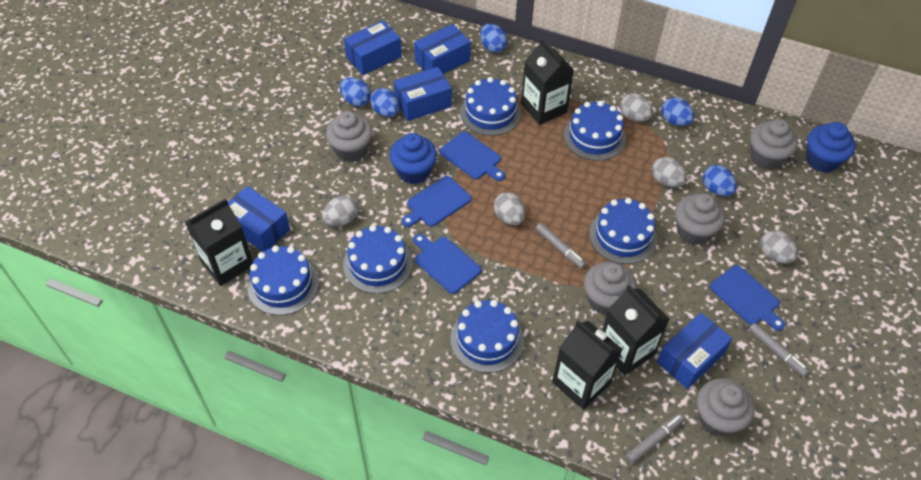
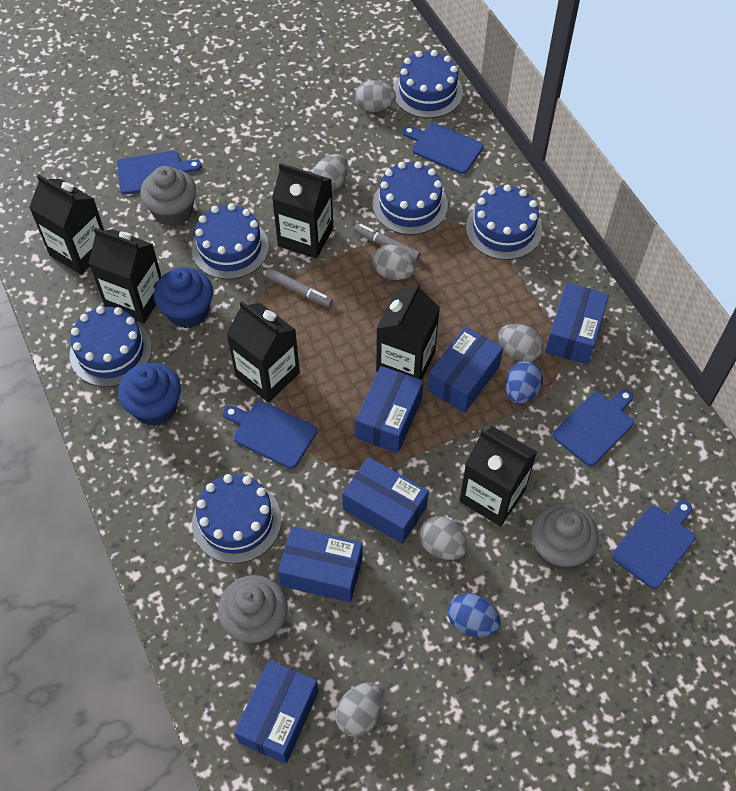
black carton: [185,198,253,286] [521,39,574,125] [552,320,622,410] [602,285,670,376] = 4 -> [29,174,104,275] [89,228,162,324] [226,301,300,402] [272,163,333,259] [376,282,440,380] [459,426,537,526] = 6
blue box: [228,186,290,252] [344,20,402,75] [394,67,452,121] [414,24,471,74] [657,313,733,389] = 5 -> [234,660,318,764] [278,526,363,602] [342,457,429,544] [355,366,423,453] [427,326,503,413] [545,283,609,365] = 6
blue cutting board: [402,176,472,227] [413,234,481,294] [439,131,505,181] [710,265,785,331] = 4 -> [117,151,202,195] [223,401,317,469] [402,123,483,174] [553,389,634,466] [612,500,696,589] = 5
blue egg: [340,77,371,107] [370,88,400,117] [480,24,508,53] [661,97,694,126] [703,165,737,196] = 5 -> [448,593,501,637] [505,361,543,404] = 2
grey cupcake: [326,111,373,162] [584,262,637,315] [675,193,725,245] [697,378,755,437] [750,119,798,170] = 5 -> [140,166,196,227] [218,575,288,644] [531,503,599,570] = 3
grey egg: [322,195,359,226] [494,192,525,225] [620,93,653,122] [652,157,687,187] [760,230,798,264] = 5 -> [313,154,348,191] [335,682,383,737] [355,80,396,112] [373,244,416,280] [419,516,467,560] [498,324,544,361] = 6
grey marker: [535,223,586,269] [626,413,684,464] [749,323,809,377] = 3 -> [265,268,333,307] [354,223,421,262] = 2

